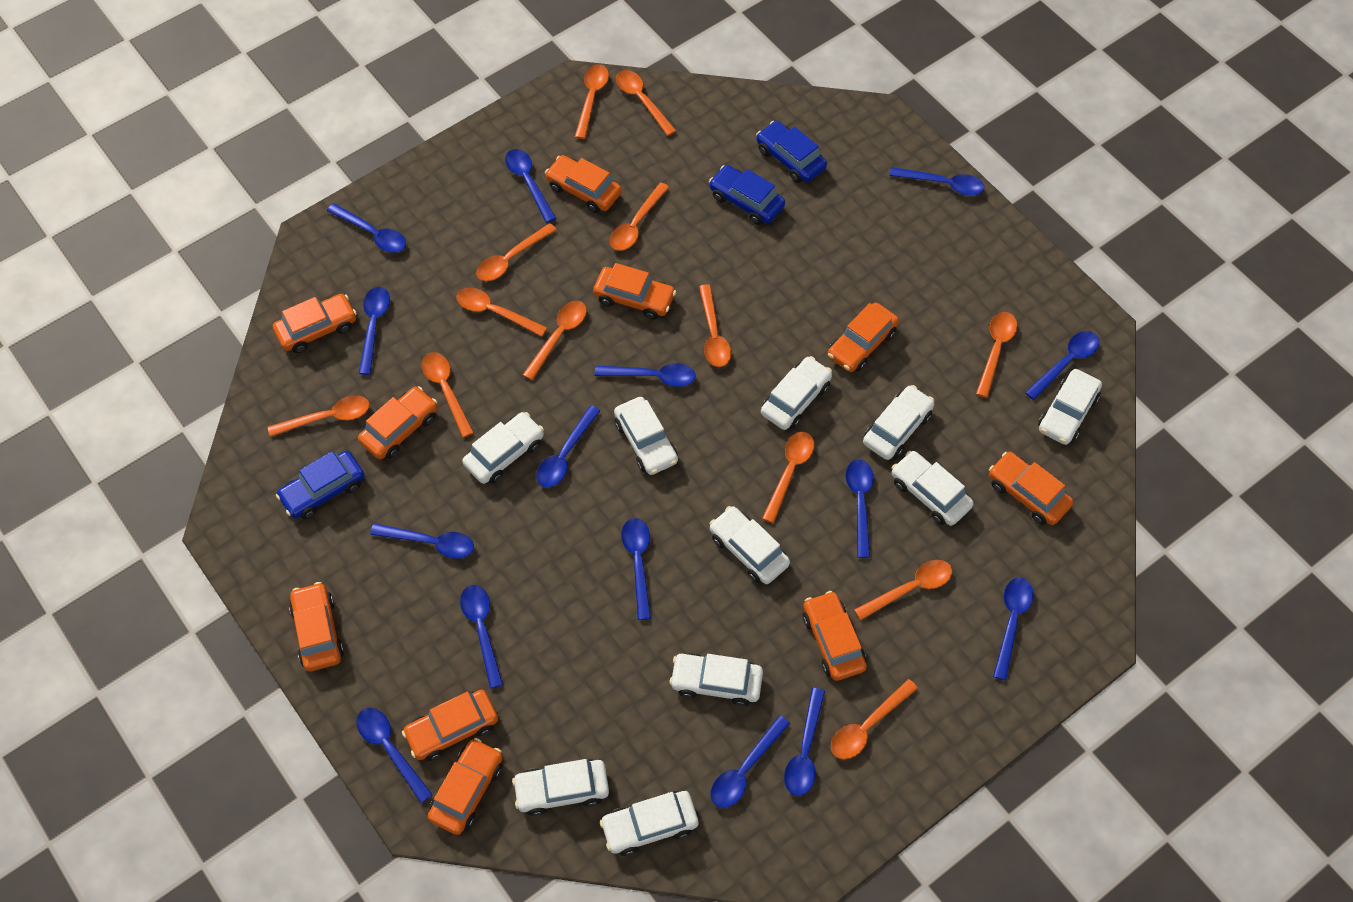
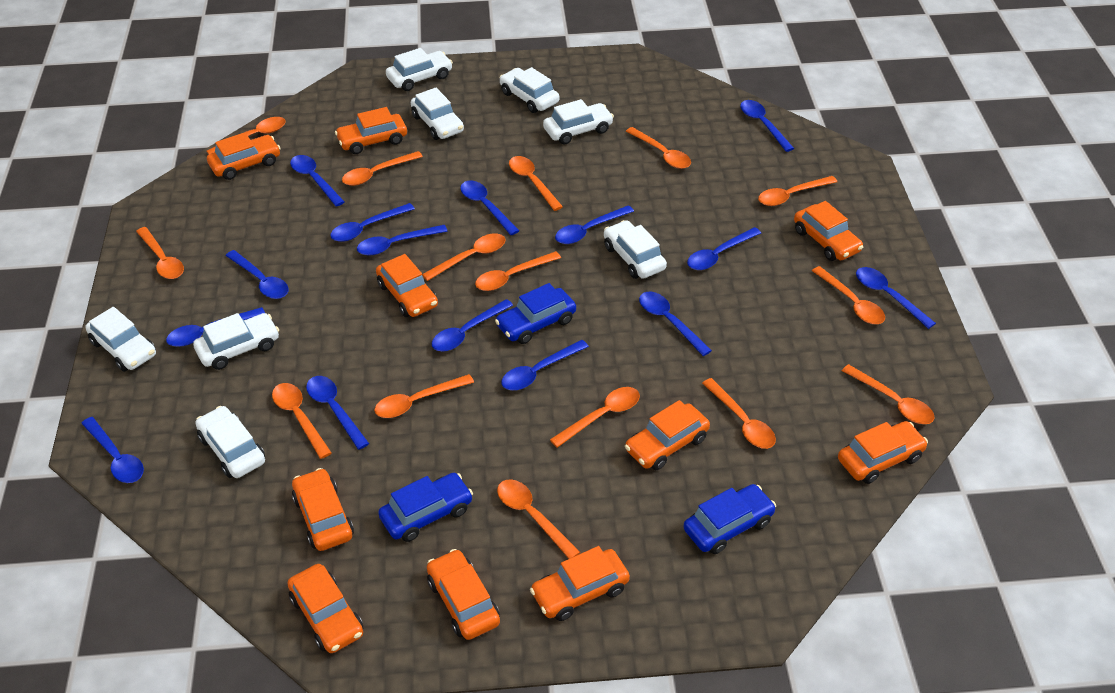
orange spoon: [268,396,369,437] [422,352,474,438] [456,287,547,337] [476,223,557,281] [523,301,587,380] [575,64,609,139] [610,182,669,251] [616,70,676,136] [699,284,731,367] [762,432,814,523] [831,679,918,759] [854,560,952,620] [976,312,1017,398] = 13 -> [136,227,184,279] [207,117,286,154] [272,383,332,459] [342,151,423,186] [374,374,474,418] [422,233,505,281] [475,251,561,291] [497,479,580,559] [509,156,563,211] [550,387,640,448] [626,127,691,169] [702,378,776,449] [758,176,837,206] [812,266,885,324] [842,364,934,424] = 15
white car: [462,412,544,484] [512,759,609,816] [600,791,698,856] [614,397,678,475] [670,653,763,706] [709,506,790,584] [761,356,832,430] [863,385,934,460] [891,451,973,526] [1038,369,1102,445] = 10 -> [85,307,156,371] [193,313,279,370] [196,406,265,478] [386,48,453,91] [411,87,464,140] [499,67,560,113] [543,99,614,144] [604,220,667,279] = 8

